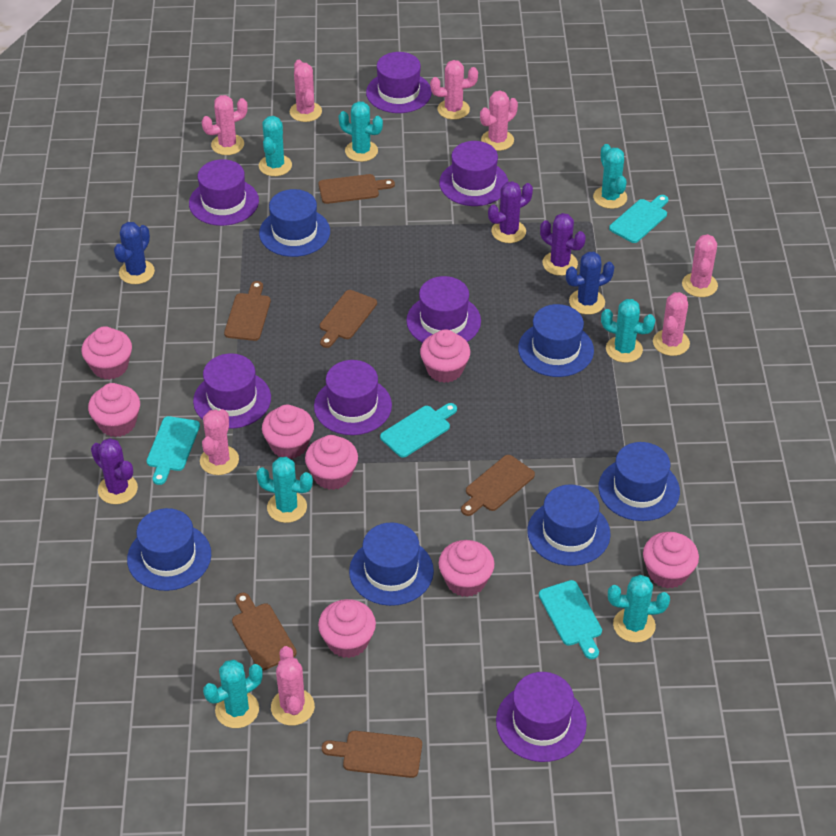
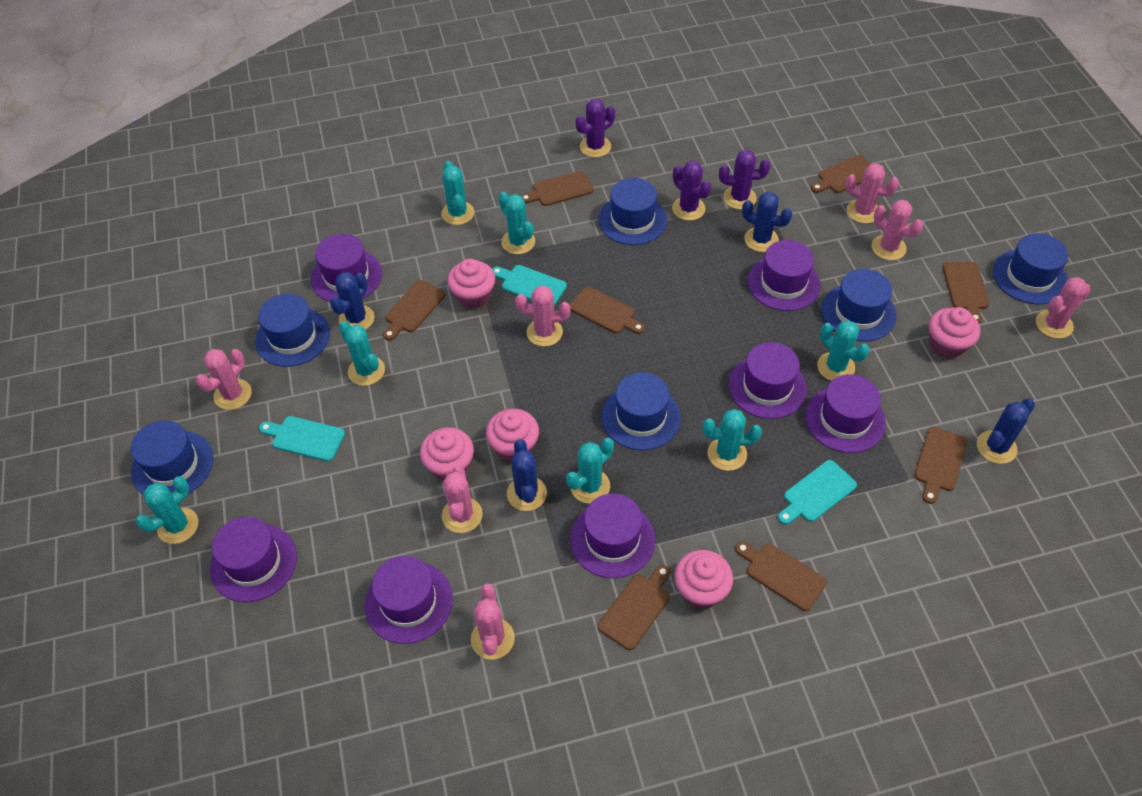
blue cactus: [114,222,155,284] [566,252,614,315] = 2 -> [330,272,375,330] [507,439,547,511] [742,192,792,252] [977,398,1035,464] = 4
brown cutting board: [224,281,271,341] [232,593,297,670] [319,174,395,204] [320,290,377,348] [322,731,422,778] [461,455,535,516] = 6 -> [383,280,446,341] [521,171,593,206] [570,286,645,334] [598,565,670,650] [735,541,827,611] [811,155,871,193] [914,427,967,504] [942,262,989,323] = 8
pink cactus: [200,409,239,475] [201,95,248,155] [271,646,315,726] [290,60,322,122] [430,60,478,120] [480,91,518,151] [653,292,690,356] [682,234,718,297] = 8 -> [196,349,252,410] [442,466,483,533] [471,584,515,660] [515,285,570,347] [845,163,899,224] [871,200,923,260] [1036,277,1091,339] = 7
pink cupcake: [81,326,132,380] [88,383,140,437] [262,405,314,459] [305,435,358,490] [318,599,376,658] [420,330,470,383] [439,540,495,597] [643,532,699,589] = 8 -> [420,427,474,481] [447,259,495,309] [486,409,539,462] [674,550,733,609] [929,307,980,359] = 5
turquoise cutting board: [147,416,200,485] [380,403,457,458] [539,580,602,659] [609,195,668,243] = 4 -> [259,416,345,461] [492,265,567,306] [778,460,857,525] = 3

